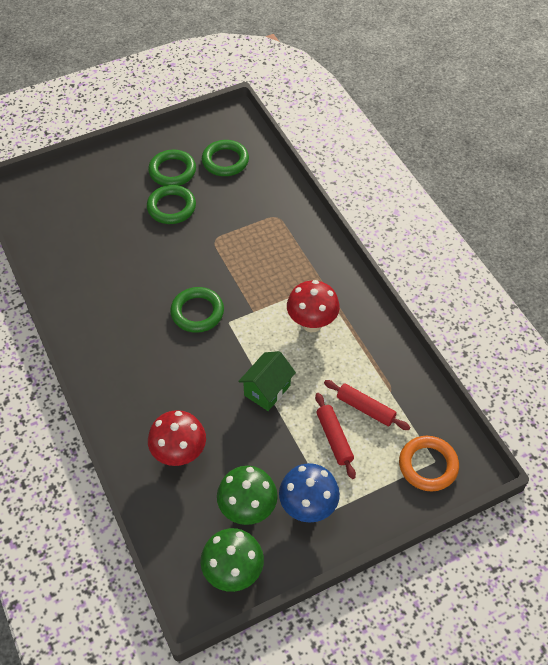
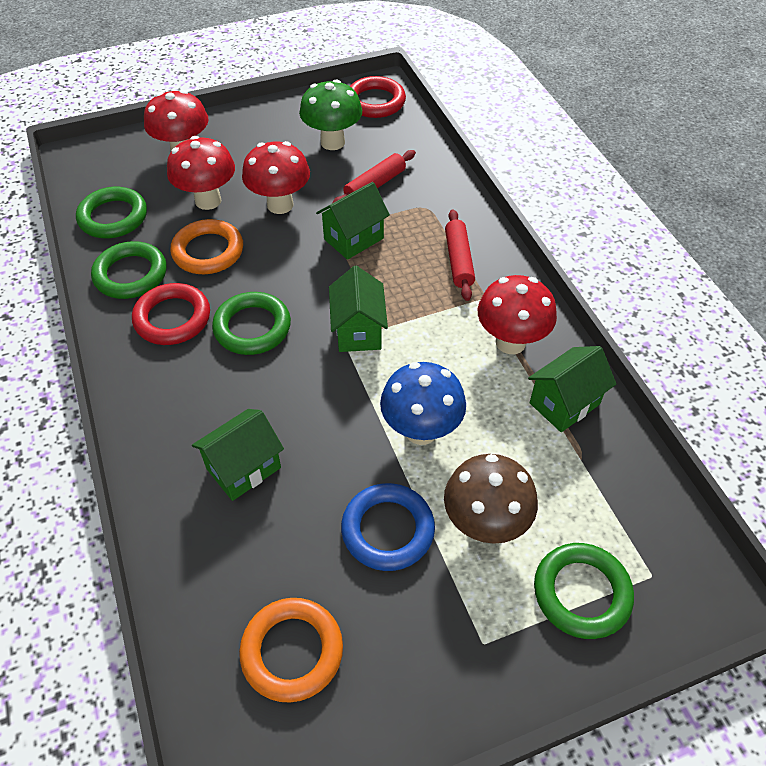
blue ring: none = 0 -> [341,483,435,571] = 1
brown mushroom: none = 0 -> [444,454,538,544] = 1
green house: [238,351,296,411] = 1 -> [192,409,284,501] [316,182,390,260] [329,266,388,352] [528,346,616,432] = 4
green mushroom: [200,528,264,592] [217,466,278,525] = 2 -> [299,79,362,150] = 1
orange ring: [399,436,459,491] = 1 -> [170,219,243,274] [239,598,343,703] = 2
red mushroom: [148,410,206,466] [287,280,340,332] = 2 -> [144,90,208,150] [167,136,235,210] [242,141,310,214] [478,275,557,354] = 4
red ring: none = 0 -> [132,283,210,345] [350,76,406,118] = 2

